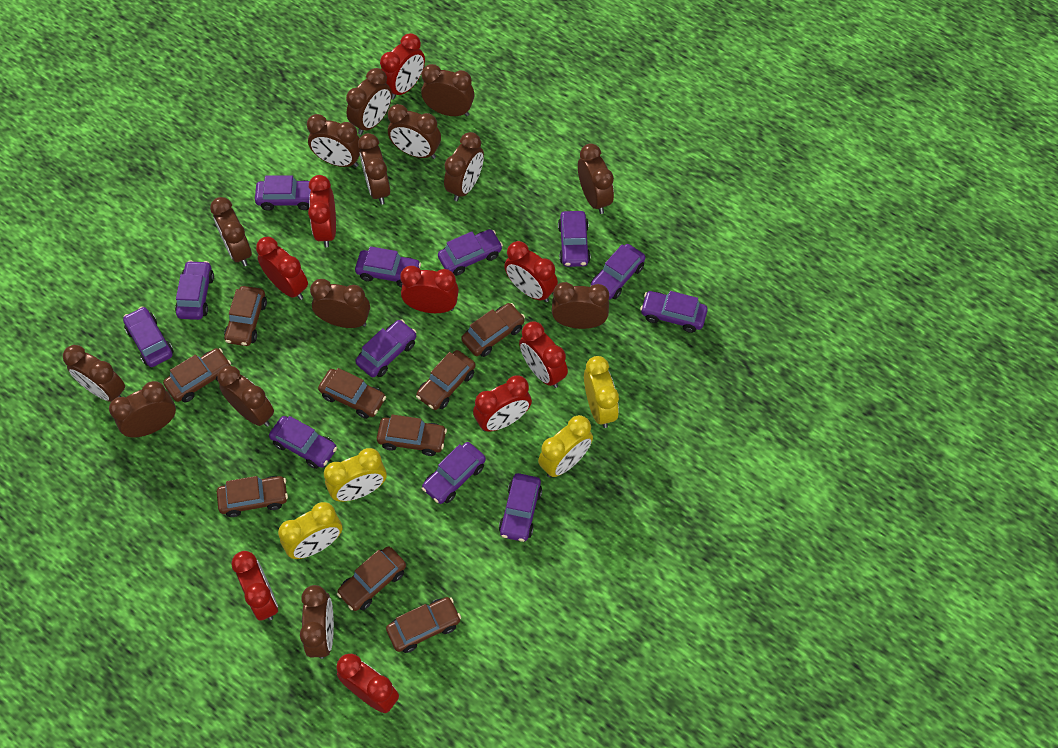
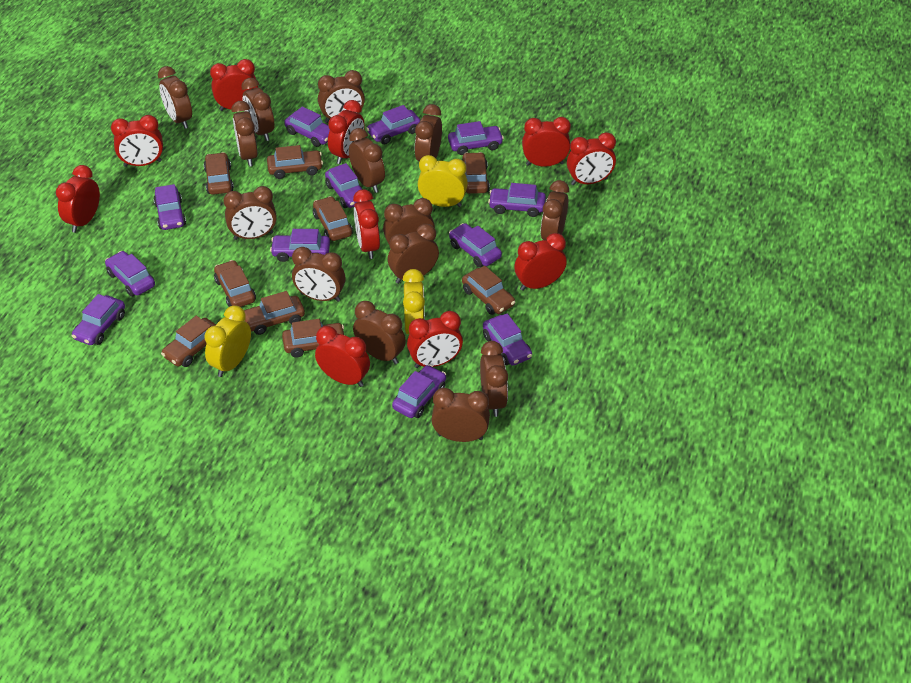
red clock: [232,551,278,621] [256,237,308,300] [308,175,336,247] [337,654,399,713] [380,33,425,100] [400,266,459,313] [473,375,532,432] [504,241,558,302] [519,321,568,388] = 9 -> [56,165,100,233] [111,115,163,167] [210,59,258,111] [315,326,370,387] [328,100,365,164] [353,189,380,259] [407,311,463,368] [514,233,567,291] [522,117,571,167] [567,132,616,185] = 10
yellow clock: [278,502,342,559] [324,448,387,502] [538,415,593,477] [584,356,619,428] = 4 -> [204,305,251,377] [403,269,425,335] [418,155,468,207] = 3

